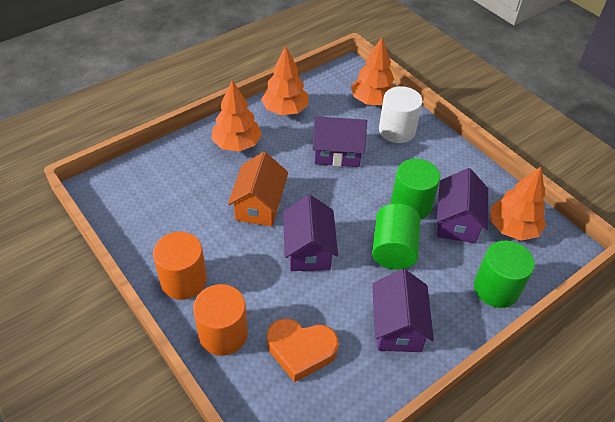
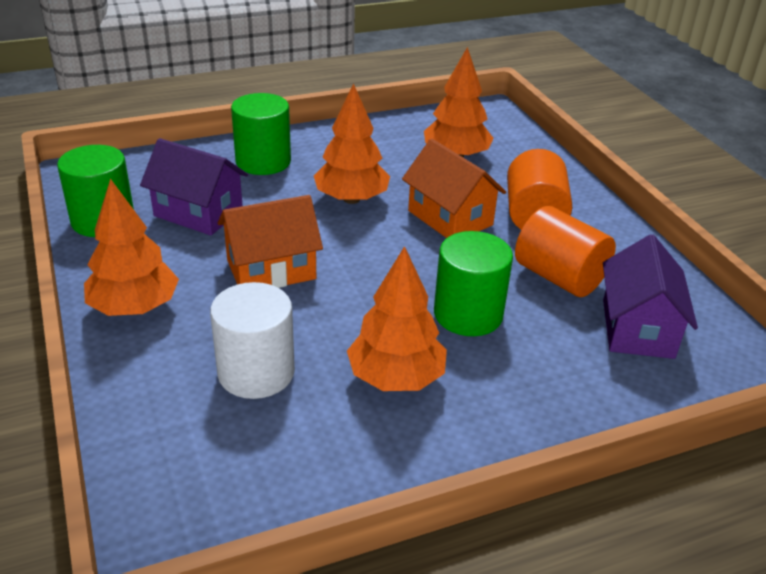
orange heart: [267,319,339,382] = 1 -> none = 0
orange house: [228,152,288,227] = 1 -> [218,195,323,288] [402,139,506,238] = 2
purple house: [283,195,338,271] [312,116,367,167] [372,269,434,352] [437,168,488,243] = 4 -> [140,138,248,236] [603,234,698,359] = 2

